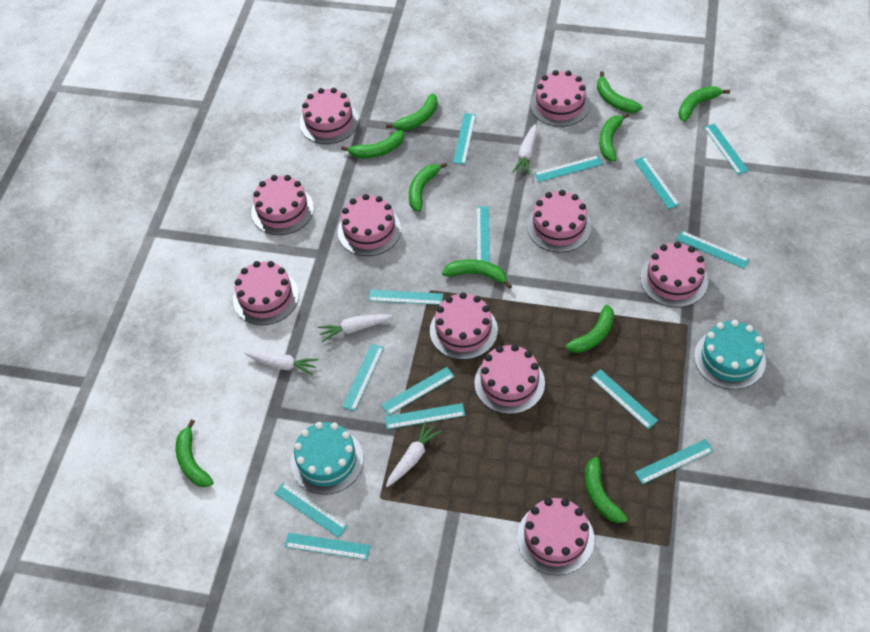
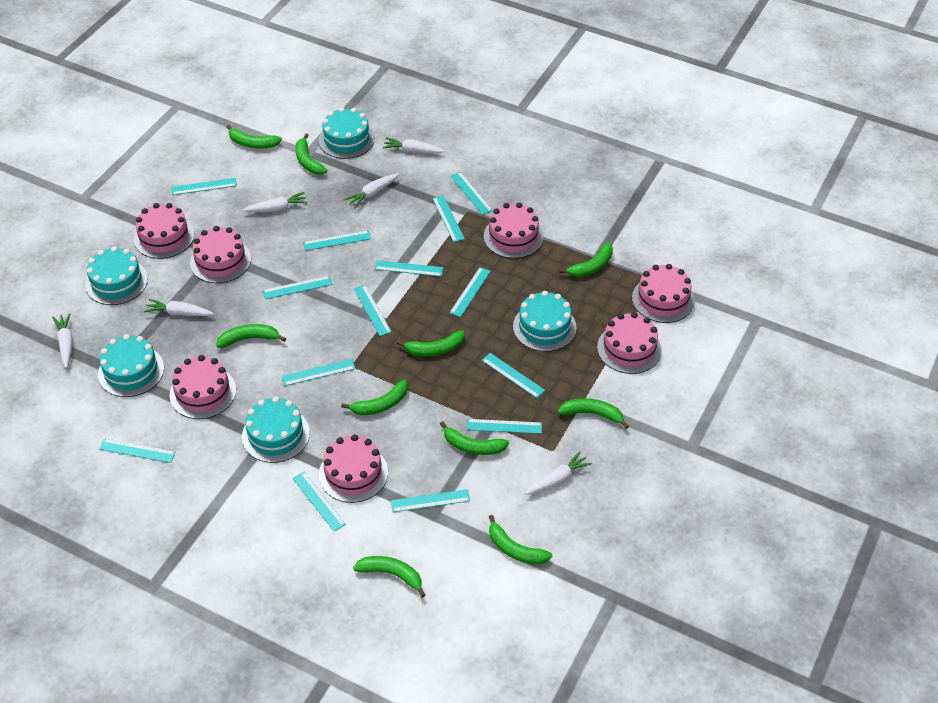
pink cake: [233,261,299,325] [251,175,314,235] [300,88,359,144] [338,194,401,256] [430,292,498,360] [474,344,545,414] [517,498,594,575] [527,190,592,253] [531,70,590,127] [640,242,708,307] = 10 -> [134,203,194,259] [170,355,236,419] [190,226,251,283] [319,434,388,503] [484,203,544,258] [597,312,662,374] [632,264,695,323] = 7
turquoise cake: [291,422,364,495] [694,320,766,389] = 2 -> [85,246,148,305] [98,334,164,397] [242,396,310,463] [319,107,375,159] [513,291,577,352] = 5
white carrot: [244,351,318,375] [318,314,392,342] [386,421,442,487] [512,124,537,175] = 4 -> [52,313,73,368] [144,299,214,316] [242,192,308,212] [345,173,399,208] [383,137,445,154] [525,451,592,495] = 6

